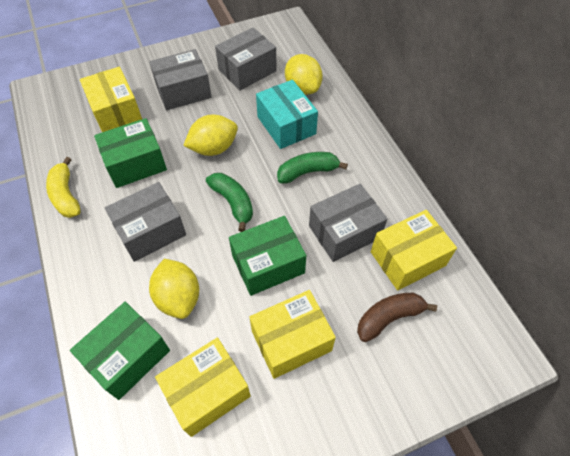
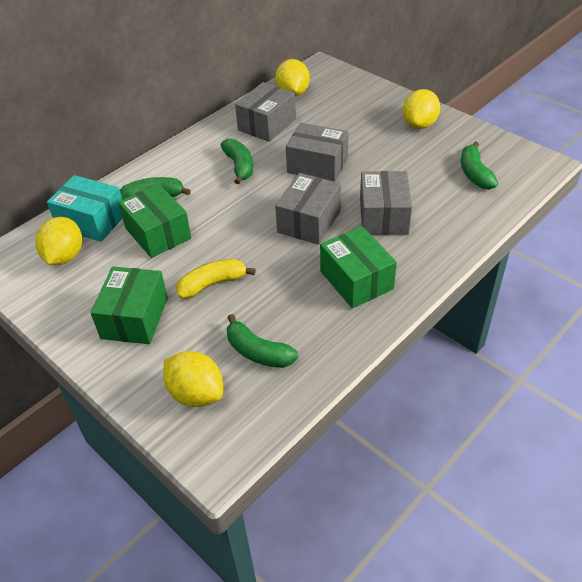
brown banana: [357,293,437,342] = 1 -> none = 0
green banana: [206,173,253,232] [277,152,348,183] = 2 -> [120,177,191,200] [221,139,253,184] [227,314,298,368] [461,141,498,189] = 4
yellow box: [80,67,142,132] [155,338,251,437] [249,290,336,379] [371,210,457,291] = 4 -> none = 0
yellow lemon: [149,259,199,319] [183,115,238,156] [285,54,323,95] = 3 -> [35,217,82,265] [163,351,223,407] [275,59,310,96] [402,89,440,129] = 4

